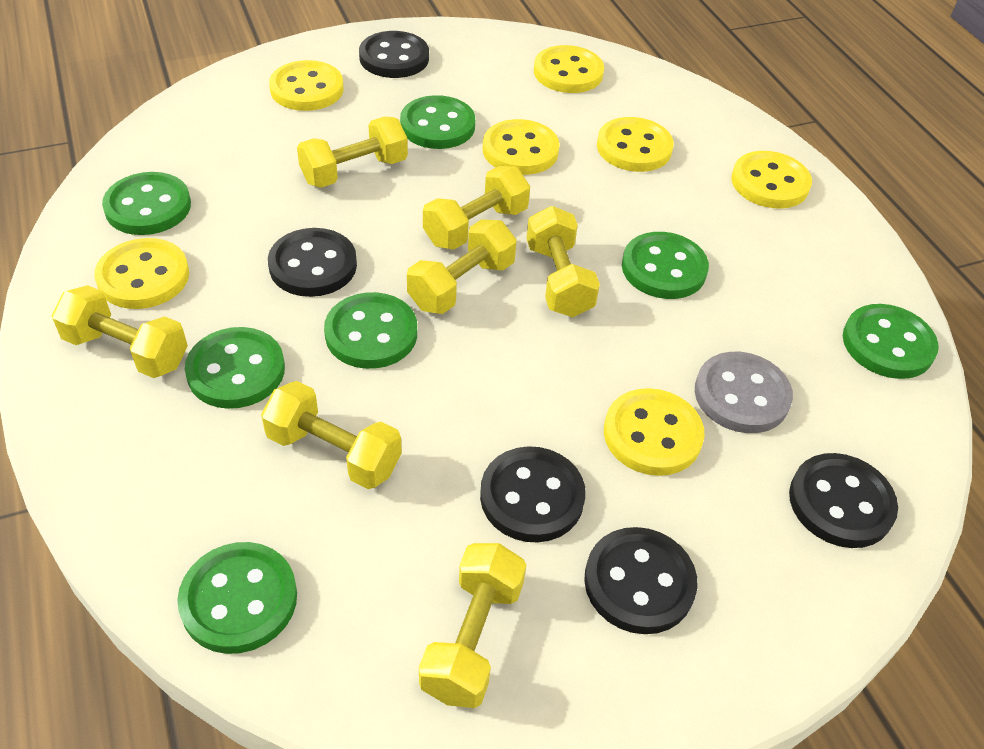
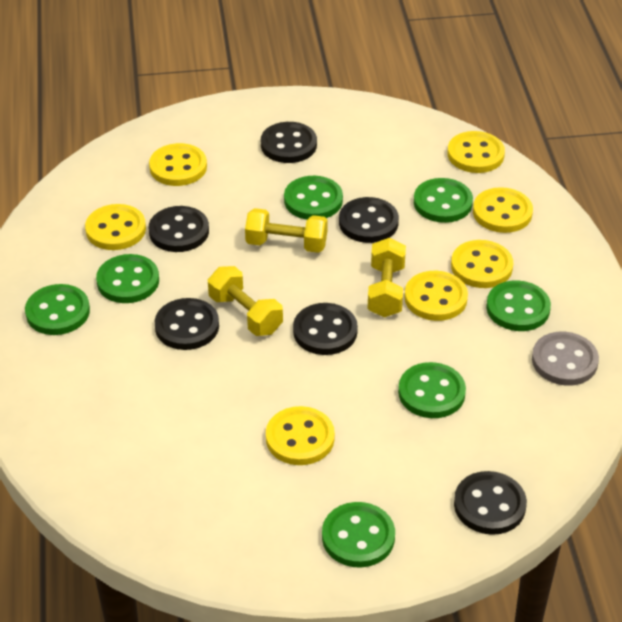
black button: [268,228,357,297] [359,31,429,78] [480,446,586,543] [584,527,697,634] [789,453,898,548] = 5 -> [149,206,209,252] [155,298,219,350] [261,122,317,163] [293,303,358,355] [339,197,399,243] [454,471,527,535] = 6
yellow dumbbell: [51,285,188,378] [261,381,402,489] [297,116,408,188] [407,219,517,314] [419,543,526,708] [423,166,530,250] [526,206,600,317] = 7 -> [208,266,283,336] [245,208,328,253] [367,238,406,317] = 3

